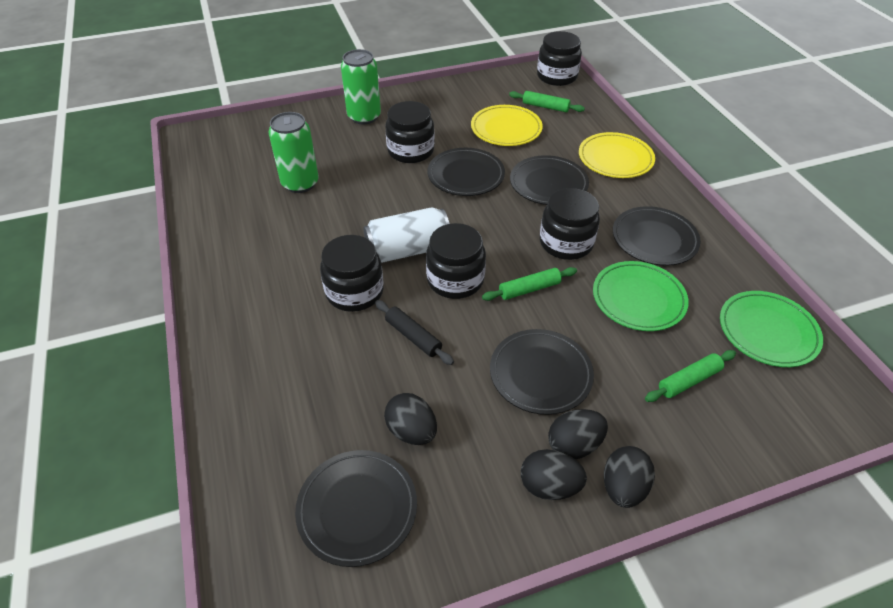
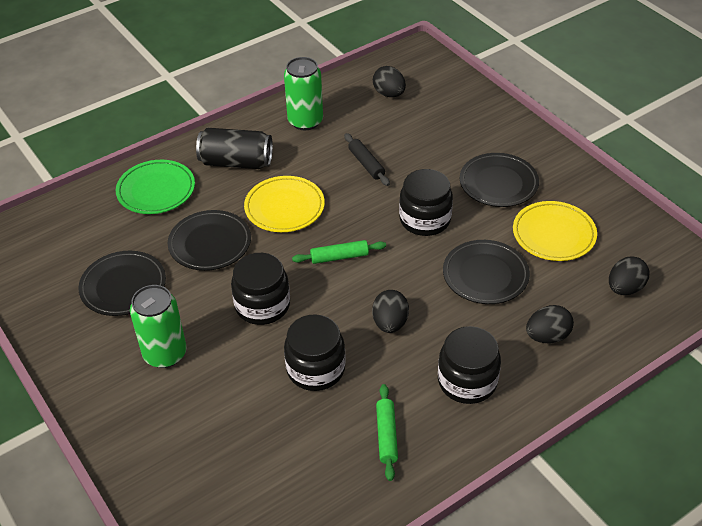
black can: none = 0 -> [196,128,273,169] = 1
black jar: [320,235,384,312] [385,101,435,163] [426,223,486,299] [537,31,582,86] [540,188,600,260] = 5 -> [231,253,290,325] [284,314,346,391] [399,169,453,236] [438,326,501,404] = 4
black plate: [295,450,417,567] [427,148,505,196] [490,329,594,415] [510,155,589,205] [613,206,701,266] = 5 -> [79,251,166,316] [168,210,251,271] [443,240,530,304] [460,153,539,207] = 4
green plate: [593,261,689,331] [720,291,823,367] = 2 -> [116,160,195,214] = 1
green rolling pin: [482,267,577,301] [509,91,585,112] [645,350,736,402] = 3 -> [292,240,386,264] [376,384,398,481] = 2
white can: [364,207,450,263] = 1 -> none = 0

